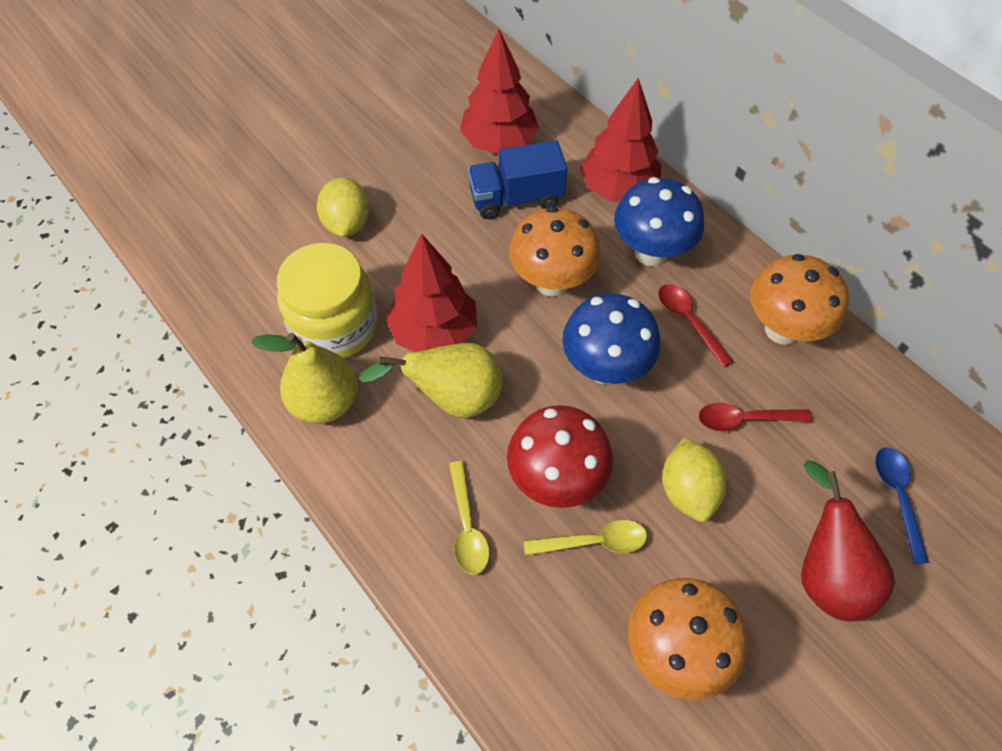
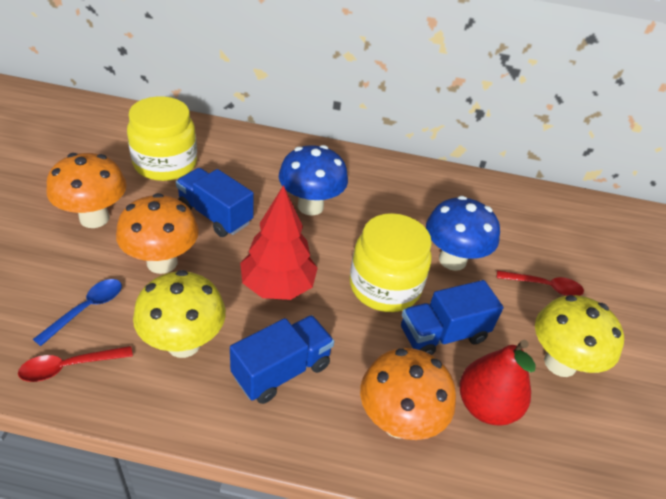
blue truck: [468,140,567,219] = 1 -> [176,168,254,237] [230,315,334,404] [401,280,503,355] = 3
red mushroom: [507,405,613,508] = 1 -> none = 0
red tree: [386,234,477,352] [460,29,539,154] [580,78,661,202] = 3 -> [240,185,318,300] = 1
yellow jar: [277,243,378,358] = 1 -> [127,96,197,181] [350,213,432,312] = 2
yellow lemon: [317,178,369,237] [662,437,727,522] = 2 -> none = 0
yellow mushroom: none = 0 -> [133,270,226,358] [535,295,624,377] = 2
yellow pear: [251,333,358,424] [359,343,503,418] = 2 -> none = 0
yellow spoon: [449,461,490,575] [524,520,647,556] = 2 -> none = 0

